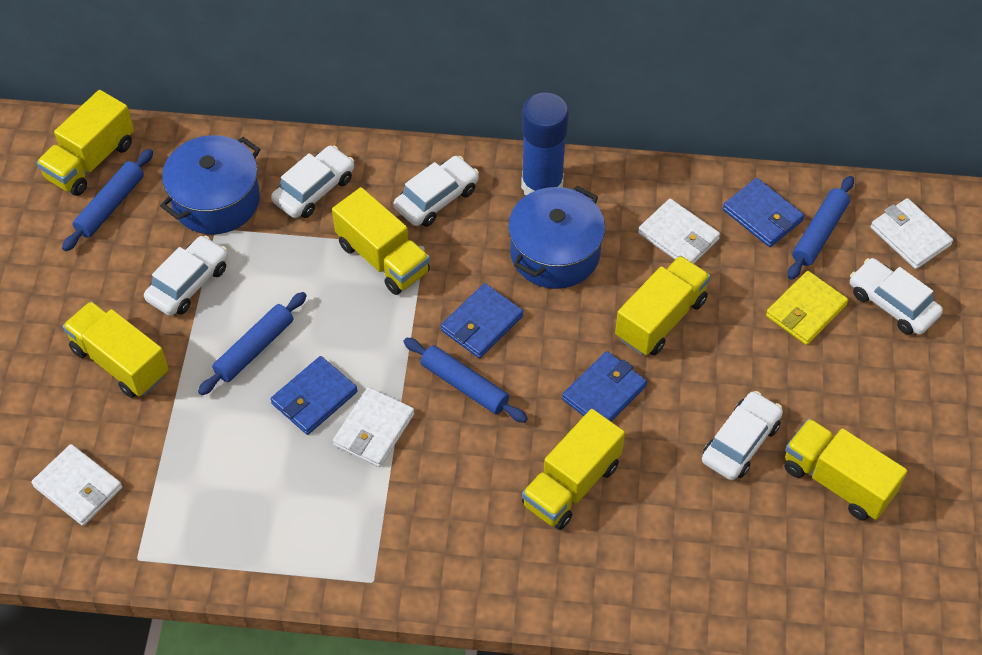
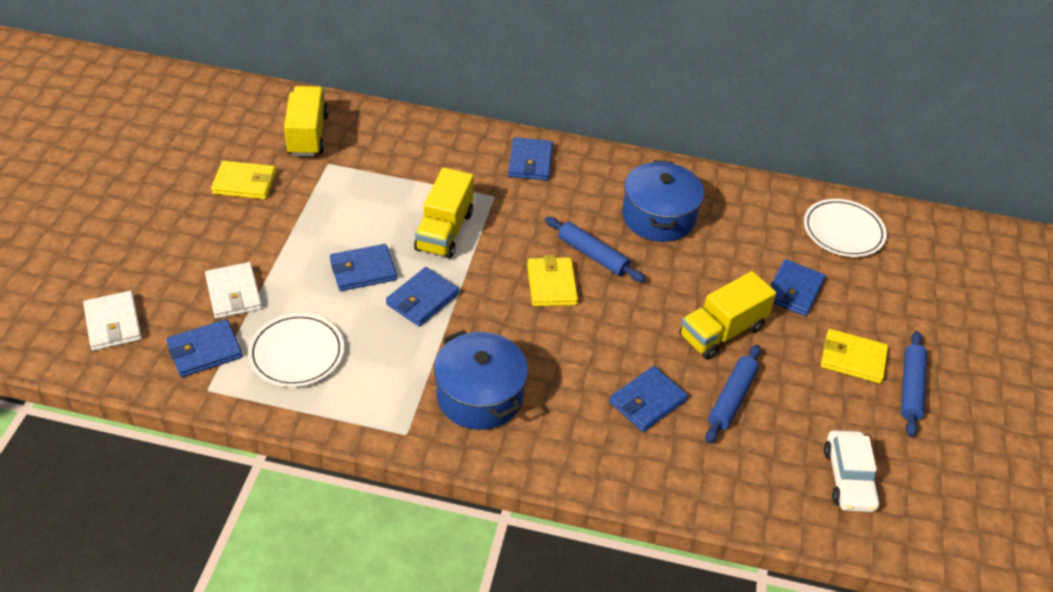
blue glue stick: [521,93,569,195] = 1 -> none = 0
blue rolling pin: [62,149,153,251] [198,292,307,395] [403,338,528,423] [788,176,854,280] = 4 -> [545,217,645,282] [705,345,761,444] [901,331,927,437] = 3
blue wallet: [270,356,357,435] [441,283,523,358] [562,351,647,422] [723,178,804,247] = 4 -> [167,319,243,377] [330,244,397,291] [386,267,459,327] [508,137,553,181] [609,366,688,432] [770,259,826,316] = 6
white car: [144,235,228,316] [271,145,354,218] [394,156,479,227] [702,391,783,480] [850,258,943,335] = 5 -> [824,430,880,512] = 1
white plate: none = 0 -> [248,313,344,387] [804,199,887,257] = 2
white wallet: [31,444,122,526] [333,387,415,467] [638,199,720,264] [870,198,953,269] = 4 -> [83,291,142,351] [205,262,262,319] = 2
yellow truck: [36,90,134,196] [63,301,169,398] [332,187,430,295] [522,409,625,530] [615,256,711,355] [784,418,907,520] = 6 -> [284,86,329,157] [414,167,474,259] [680,271,776,360] = 3
yellow wallet: [766,271,848,345] = 1 -> [211,161,276,199] [527,255,578,306] [821,329,888,384] = 3

